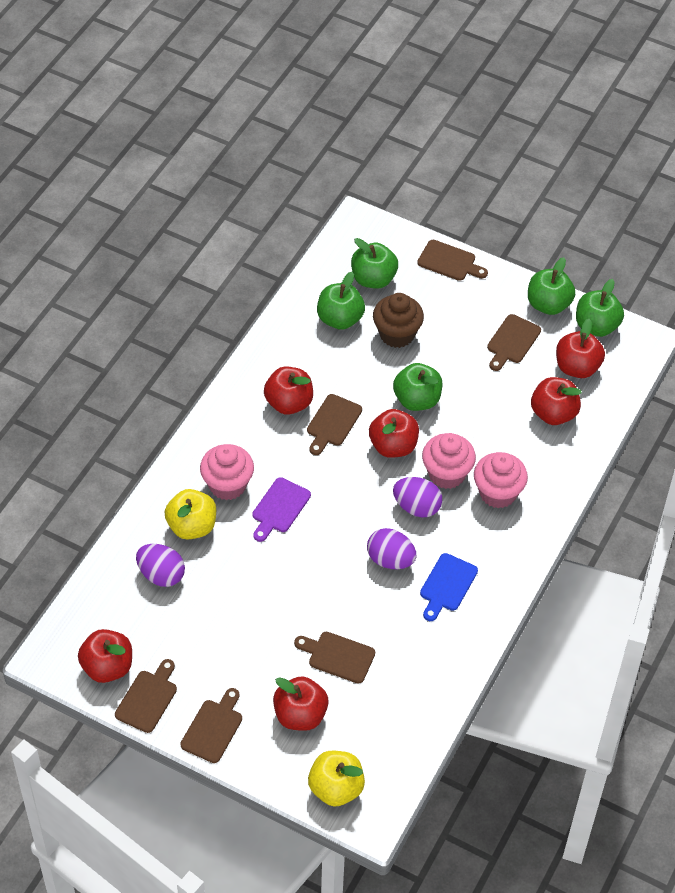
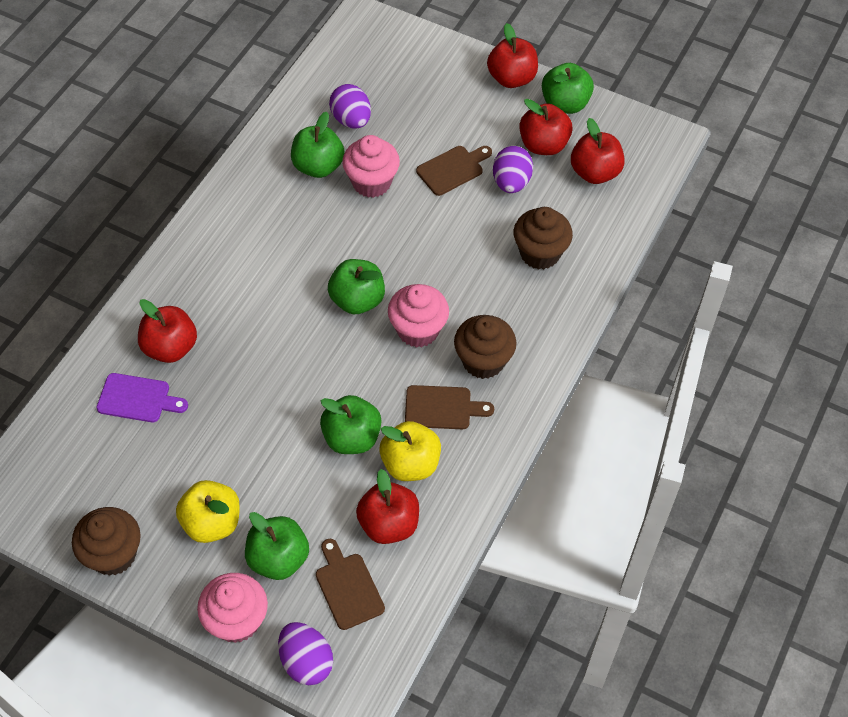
blue cutting board: [420,553,478,621] = 1 -> none = 0
brown cupcake: [373,293,424,348] = 1 -> [72,507,141,576] [454,315,516,379] [513,207,573,270] = 3
brown cutting board: [115,659,177,733] [180,688,242,763] [294,632,375,684] [307,394,362,455] [417,240,488,281] [487,314,541,371] = 6 -> [316,539,385,630] [405,385,494,429] [416,146,492,196] = 3
red apple: [78,629,132,683] [264,366,313,415] [273,676,329,731] [369,409,419,458] [531,377,582,425] [556,319,605,378] = 6 -> [138,299,197,363] [356,469,419,544] [487,23,538,88] [519,99,573,155] [571,118,625,184] = 5

